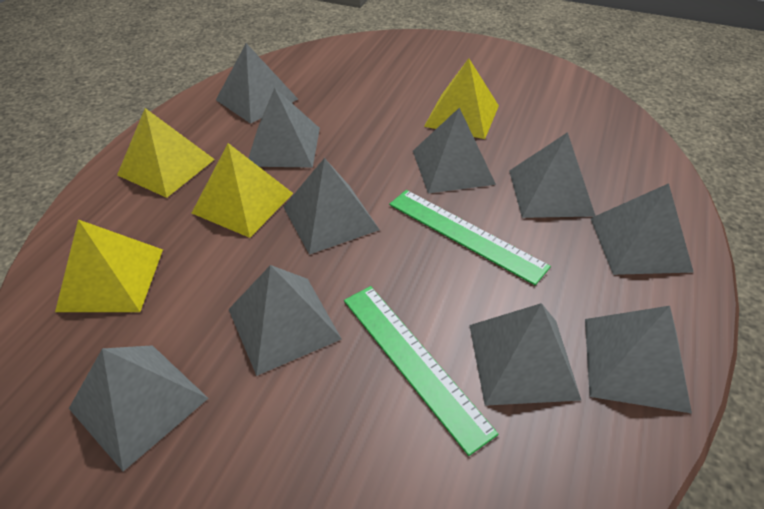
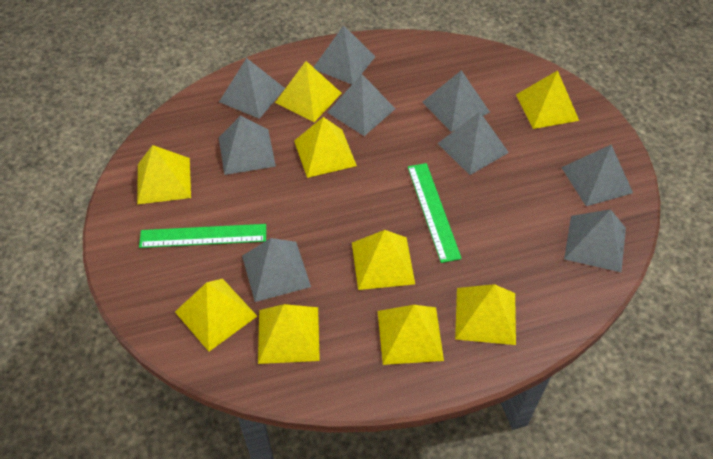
grey pyramid: [69,345,209,472] [216,43,298,124] [229,265,341,376] [248,88,320,168] [284,158,380,255] [413,107,496,193] [469,303,582,406] [509,132,595,218] [585,306,692,413] [590,183,694,275] = 10 -> [219,58,285,119] [219,115,276,175] [242,238,311,302] [314,25,375,84] [327,74,395,136] [422,70,490,132] [437,112,509,175] [561,145,633,206] [564,209,626,272] = 9
yellow pyramid: [55,219,163,312] [117,108,215,198] [192,143,293,238] [424,58,499,139] = 4 -> [137,145,191,204] [175,279,257,351] [258,304,320,364] [275,61,342,122] [294,117,357,178] [352,230,415,290] [378,305,444,365] [455,284,516,345] [516,70,579,129] = 9

